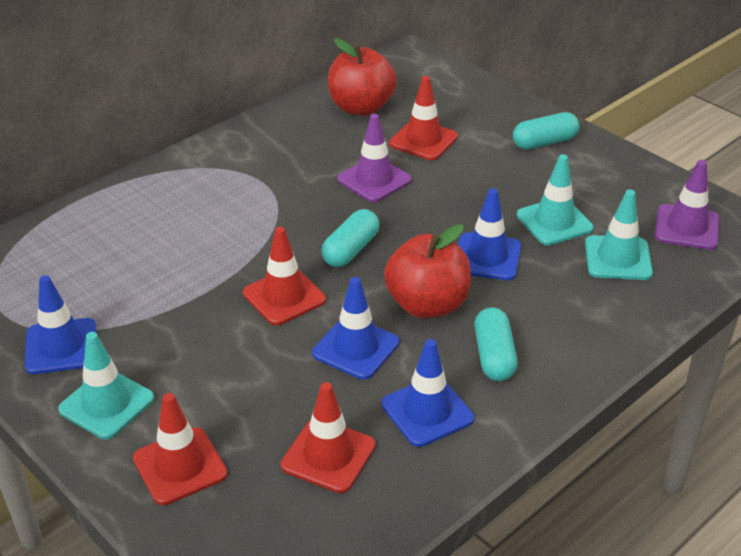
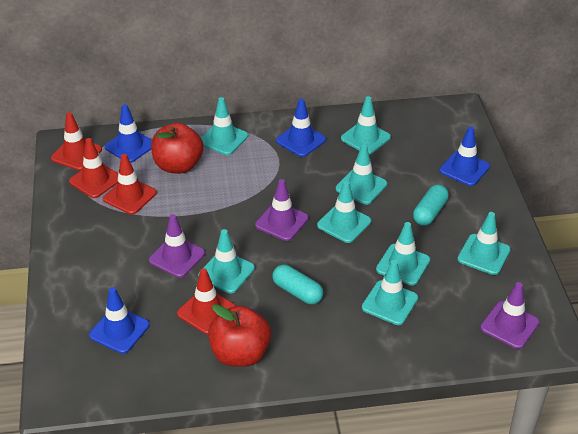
purple traffic cone: [337,114,412,202] [655,160,719,250] = 2 -> [149,214,205,278] [255,179,309,241] [480,282,539,349] = 3
turquoise capsule: [321,209,380,267] [474,307,518,381] [513,112,579,150] = 3 -> [272,265,323,304] [413,184,449,226] = 2
turquoise traffic cone: [58,332,154,439] [517,154,594,245] [585,190,653,280] = 3 -> [198,229,255,293] [201,97,248,155] [317,181,371,243] [336,144,387,205] [341,96,391,154] [362,260,418,325] [376,222,430,286] [457,212,510,275] = 8

